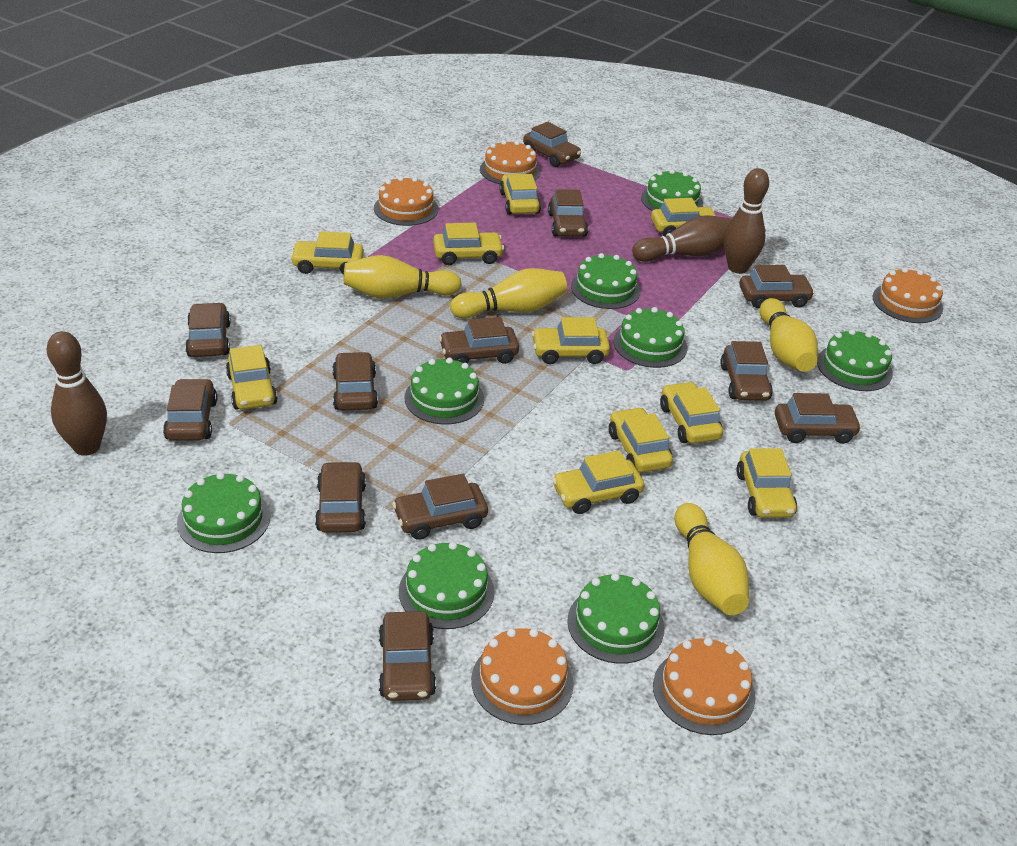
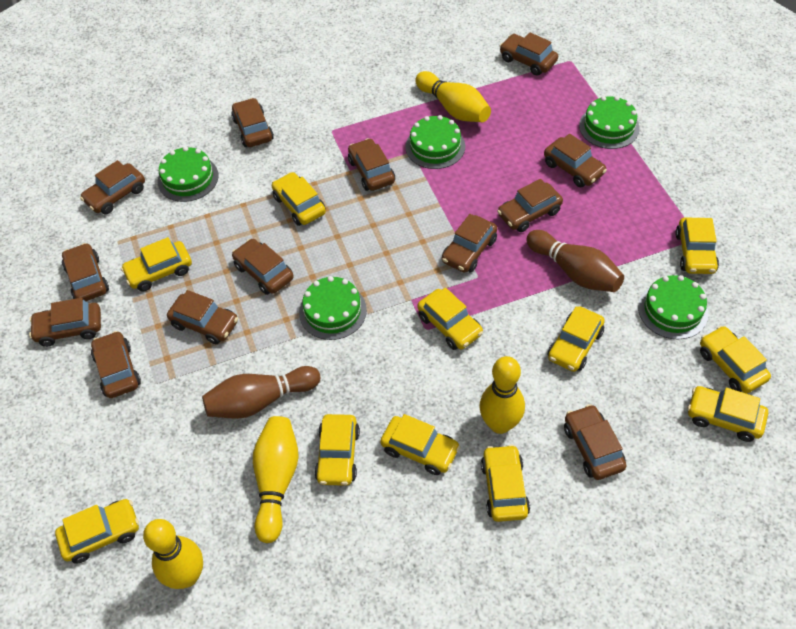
brown bowling pin: [47,331,107,456] [632,215,732,262] [724,168,769,274] = 3 -> [202,366,320,419] [526,230,624,292] = 2
brown car: [163,378,217,441] [185,302,231,357] [315,461,366,533] [332,352,378,410] [379,611,436,701] [392,474,488,540] [439,317,519,364] [523,122,581,167] [548,189,588,237] [720,341,773,401] [739,265,815,308] [775,393,862,444] = 12 -> [29,298,101,347] [62,243,109,301] [80,160,145,215] [91,331,141,398] [167,290,238,344] [231,98,274,147] [232,239,294,295] [348,138,395,191] [442,214,497,273] [497,179,563,232] [500,32,558,76] [544,134,607,187] [564,404,626,480] = 13
green cake: [177,472,270,553] [399,542,494,629] [404,358,484,424] [567,573,664,664] [571,253,641,309] [613,307,687,368] [641,169,703,211] [817,329,893,391] = 8 -> [158,146,218,202] [299,276,367,340] [405,115,465,169] [579,96,640,149] [638,275,708,339] = 5
orange cake: [374,176,438,226] [471,628,574,725] [480,140,540,184] [653,637,755,735] [873,268,943,323] = 5 -> none = 0
yellow car: [226,345,278,410] [290,231,364,274] [433,223,504,265] [499,174,541,215] [532,317,610,364] [552,450,644,514] [609,407,673,473] [651,198,716,236] [660,382,723,444] [736,448,797,518] = 10 -> [55,499,139,564] [121,237,192,291] [272,172,326,226] [314,414,360,486] [380,414,460,475] [418,288,483,350] [481,444,530,522] [548,306,605,372] [675,218,719,274] [687,386,768,442] [700,326,771,394] = 11

